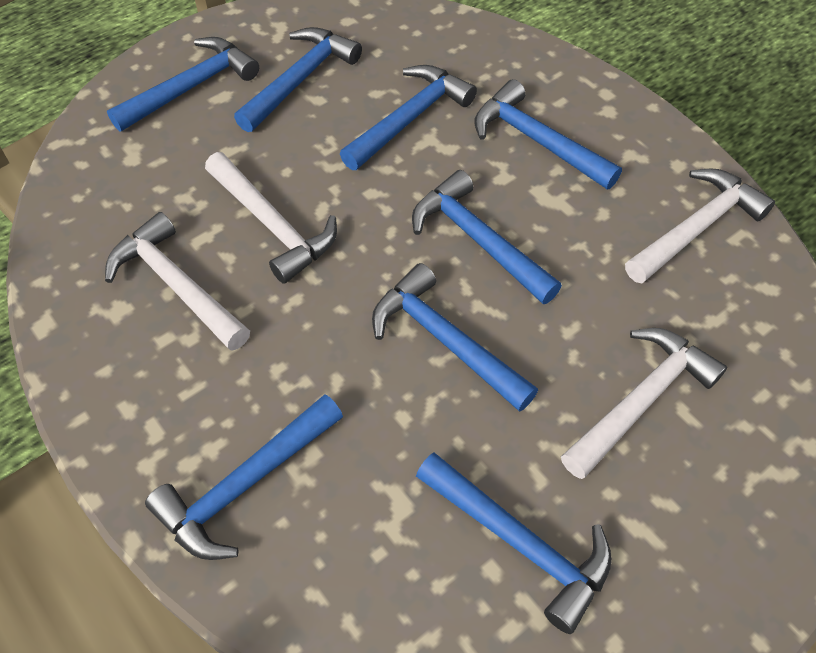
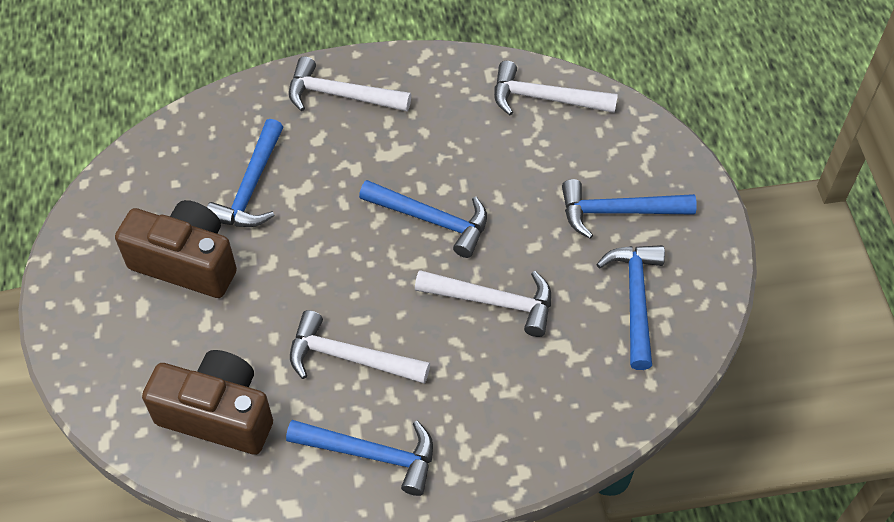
blue hammer: [107,37,259,131] [145,394,343,560] [234,27,362,132] [340,65,477,170] [372,263,538,412] [412,170,562,304] [416,452,612,634] [474,79,622,189] = 8 -> [207,119,283,227] [286,420,433,496] [359,180,487,258] [562,179,697,239] [596,245,665,370] = 5
brown camera: none = 0 -> [115,200,237,298] [142,350,273,455] = 2

